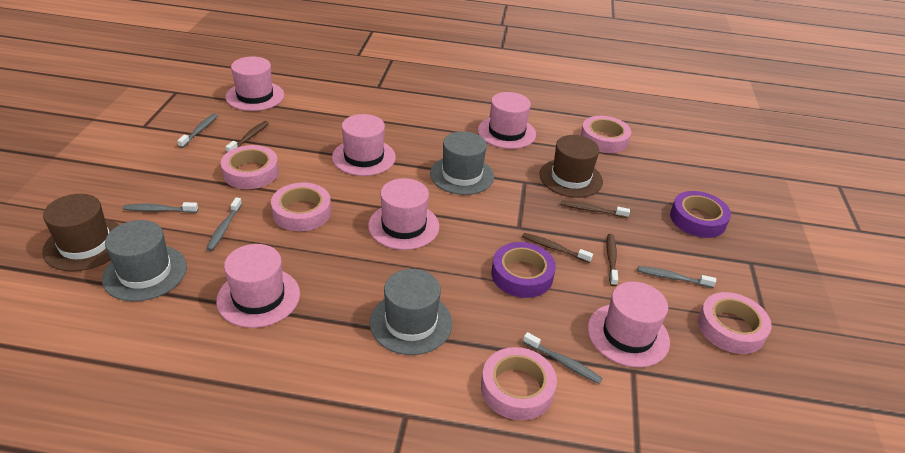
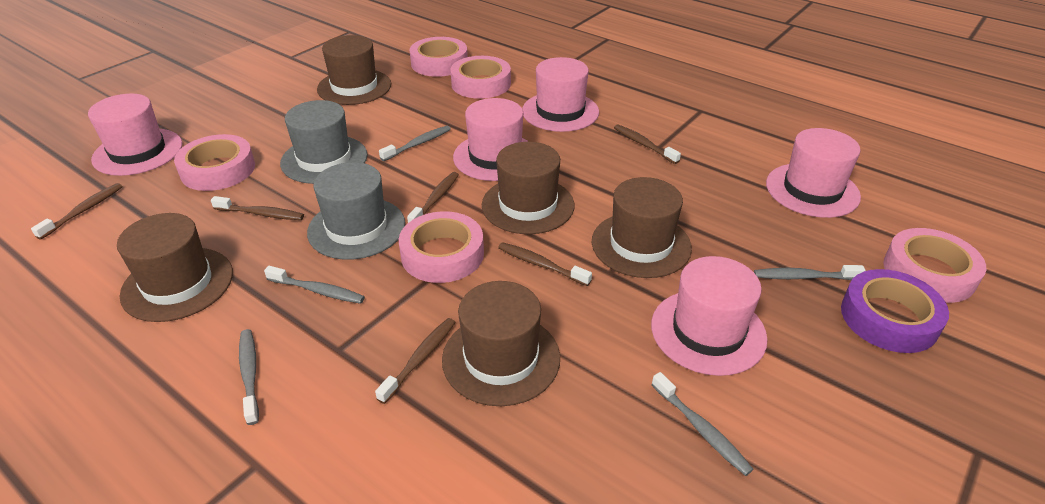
brown hat: [42,194,119,271] [539,135,603,198] = 2 -> [117,213,233,322] [317,35,391,105] [442,281,560,406] [482,142,574,234] [592,177,692,278] = 5
brown toothbrush: [226,121,269,152] [522,233,593,263] [561,200,630,218] [607,234,618,286] = 4 -> [31,183,123,240] [211,196,304,220] [375,318,456,404] [407,172,459,223] [498,242,592,286] [614,124,681,164] = 6
grey hat: [102,220,187,301] [370,269,452,355] [430,131,494,195] = 3 -> [280,100,367,184] [307,162,405,260] = 2
pink hat: [216,244,300,328] [225,56,284,111] [332,114,396,176] [368,178,439,250] [478,92,536,149] [588,282,670,368] = 6 -> [88,93,182,176] [453,98,529,181] [522,57,599,132] [651,256,768,376] [766,128,861,218] = 5
purple tape: [491,242,556,298] [670,191,731,238] = 2 -> [841,269,949,353] = 1

